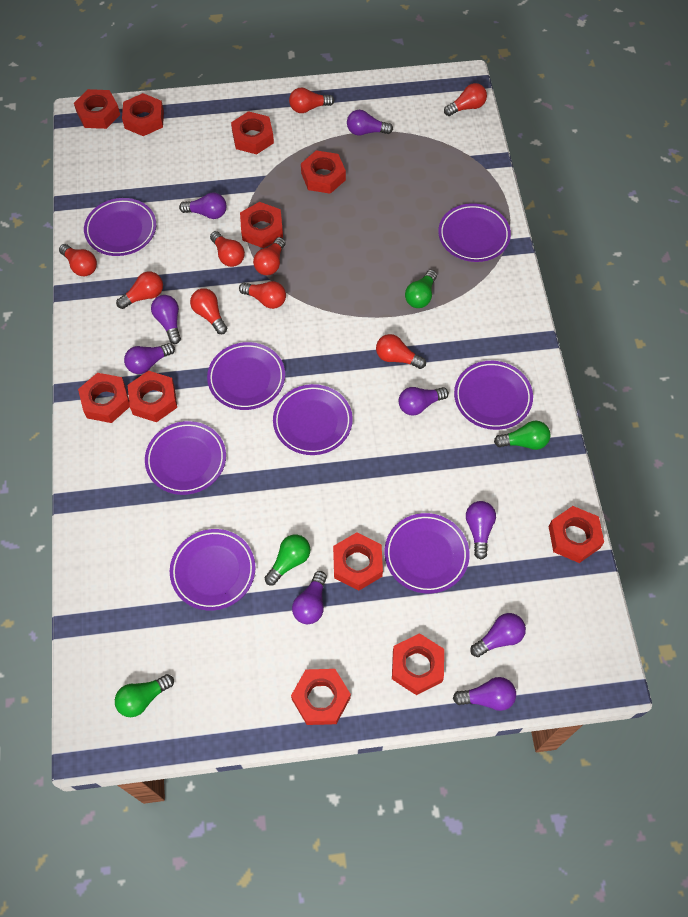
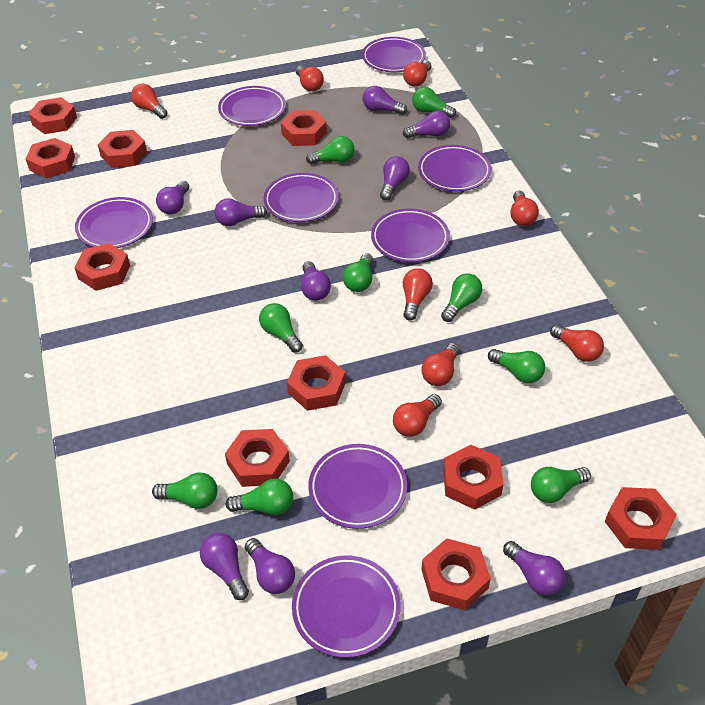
green light bulb: [115,674,174,717] [265,535,310,585] [405,270,437,308] [494,421,550,450] = 4 -> [152,473,217,509] [225,479,293,515] [259,303,303,353] [306,136,354,164] [343,253,373,292] [412,87,456,118] [441,273,482,322] [488,349,545,383] [531,467,591,503] = 9
red light bulb: [59,244,97,276] [116,271,163,309] [190,288,227,334] [210,231,245,267] [239,281,286,309] [253,237,286,275] [289,88,334,113] [376,334,426,369] [444,83,487,116] = 9 -> [131,84,167,119] [296,66,324,92] [393,394,442,437] [403,61,432,87] [403,268,433,321] [421,343,460,386] [510,191,539,226] [550,324,604,362] = 8
red nut: [74,89,120,129] [78,373,130,423] [122,93,164,136] [128,371,177,422] [231,111,274,154] [240,202,283,248] [291,669,351,725] [301,150,346,194] [333,532,383,591] [392,633,444,695] [549,506,604,563] = 11 -> [26,138,75,178] [28,97,77,134] [74,243,130,291] [98,130,147,168] [225,429,290,487] [281,110,327,146] [287,355,346,411] [421,538,491,610] [443,445,504,510] [605,487,677,550] = 10

